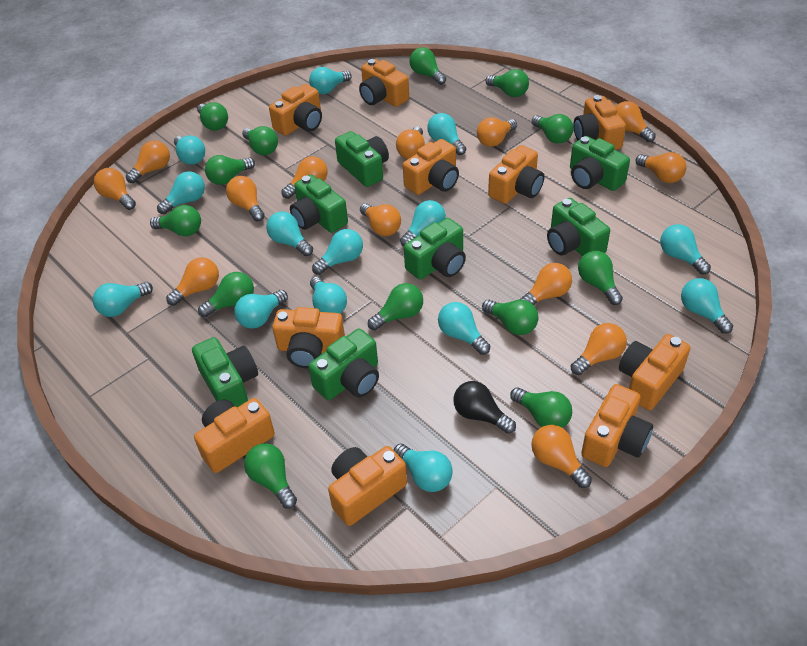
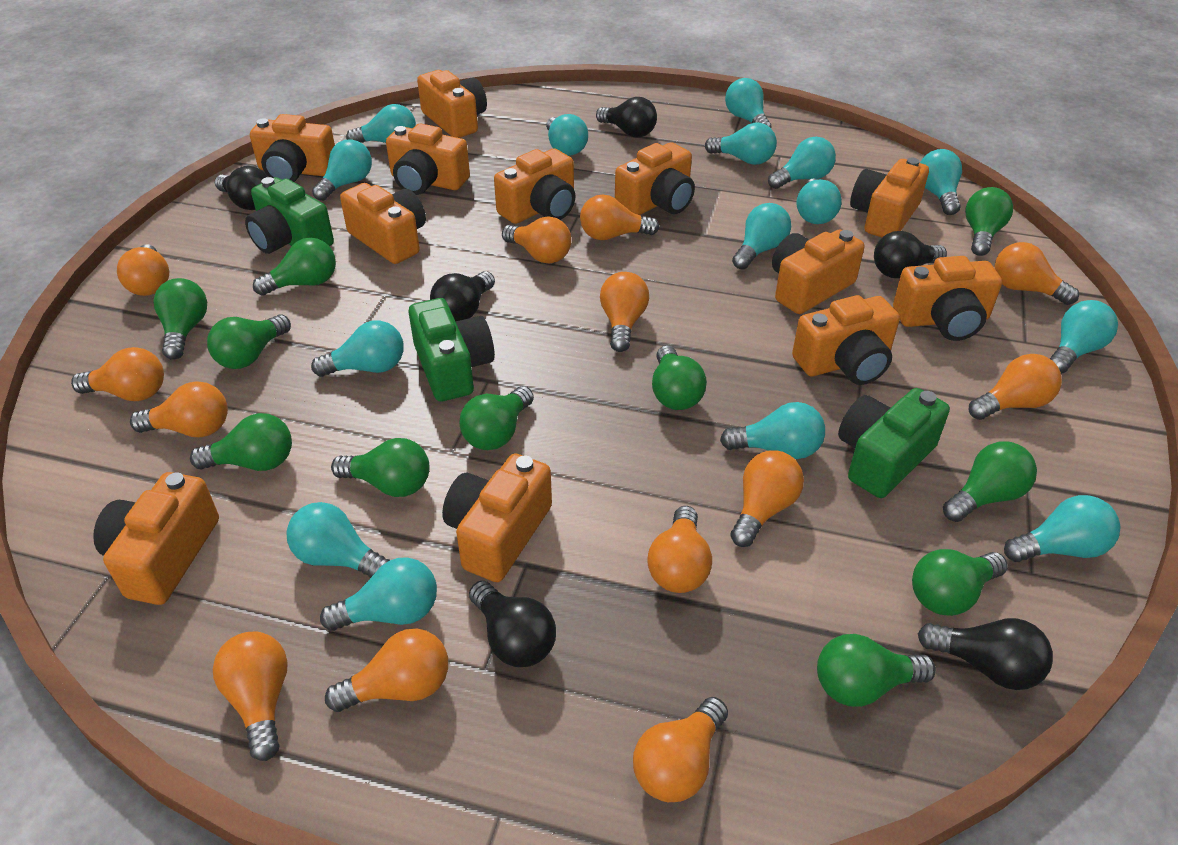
black light bulb: [453,381,516,434] = 1 -> [215,166,268,210] [430,271,495,321] [469,581,556,667] [596,97,657,137] [874,231,947,278] [918,618,1053,690] = 6
green camera: [192,337,258,407] [290,175,348,233] [308,329,379,400] [335,131,389,187] [404,218,466,280] [547,198,610,256] [570,136,630,191] = 7 -> [245,177,334,254] [409,298,495,402] [838,388,950,498] = 3
green light bulb: [150,205,201,236] [197,102,228,131] [198,272,254,317] [205,155,255,185] [242,126,278,155] [244,443,297,509] [368,283,423,330] [409,47,446,85] [482,300,538,335] [485,69,529,97] [510,387,572,428] [531,114,574,144] [578,251,623,305] = 13 -> [154,278,207,360] [190,413,292,471] [207,314,291,369] [253,237,336,296] [331,438,430,497] [460,386,534,450] [652,345,707,410] [817,634,936,707] [912,549,1008,616] [943,442,1037,522] [965,187,1013,256] = 11
orange camera: [194,398,275,473] [269,84,322,136] [272,307,345,368] [328,446,407,526] [359,59,409,107] [403,139,459,195] [488,145,544,204] [573,95,626,150] [581,384,653,467] [619,334,690,410] = 10 -> [93,472,219,605] [250,114,335,182] [340,183,426,264] [386,123,470,195] [417,70,487,138] [442,453,552,582] [494,148,576,224] [615,142,695,215] [772,229,864,314] [792,295,900,385] [850,158,929,237] [893,256,1002,341] = 12
turquoise light bulb: [93,282,153,317] [157,171,205,214] [174,136,205,165] [234,290,288,329] [266,212,313,256] [309,67,352,94] [310,276,347,314] [312,229,363,275] [394,444,453,492] [400,200,446,247] [427,113,466,155] [438,302,490,355] [660,224,711,275] [681,278,733,334] = 14 -> [286,502,390,578] [311,320,404,377] [312,139,372,201] [320,558,437,631] [346,104,416,143] [546,114,588,156] [705,123,777,165] [720,402,825,459] [725,78,772,128] [732,203,791,270] [768,137,836,189] [797,178,842,224] [920,149,962,215] [1004,495,1120,562] [1049,300,1118,374] = 15

